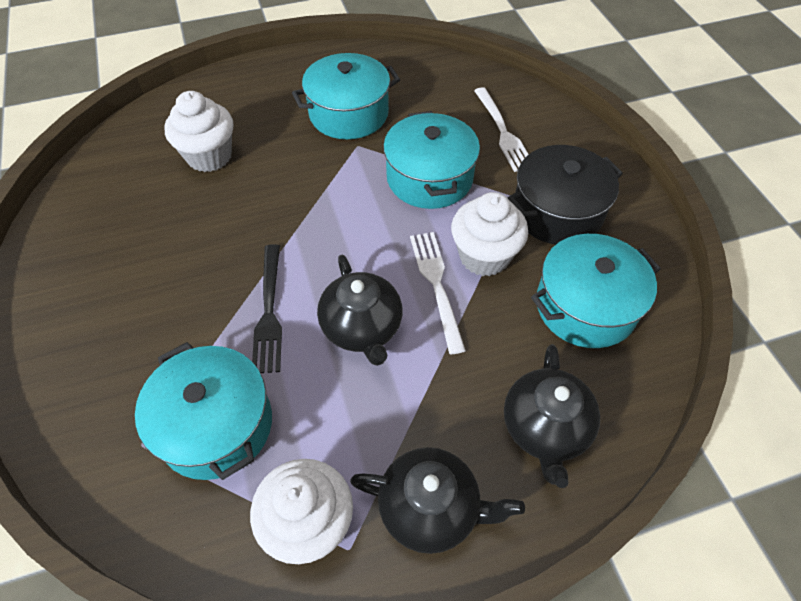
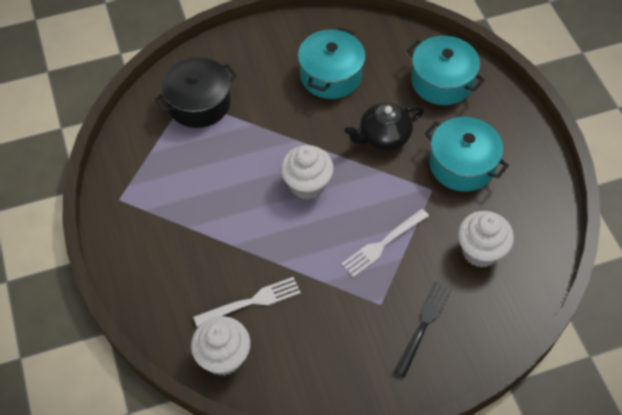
black teapot: [317,255,402,366] [350,447,525,554] [504,344,600,488] = 3 -> [345,102,424,151] = 1
turquoise pot: [135,342,272,480] [292,53,400,139] [383,111,480,209] [531,234,661,348] = 4 -> [298,27,365,99] [407,36,485,105] [425,117,509,192] = 3

